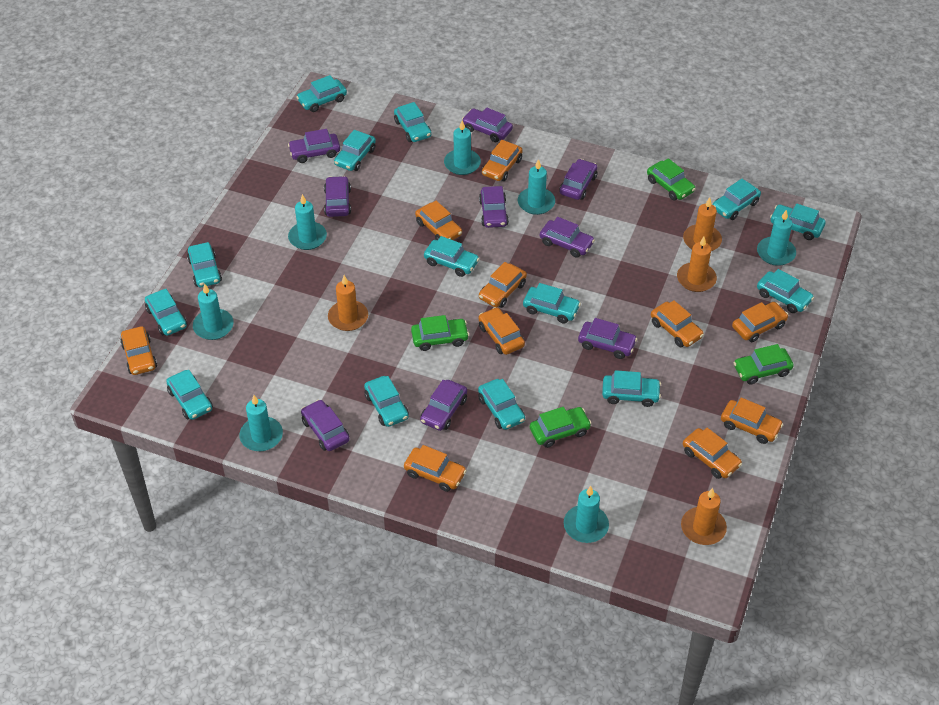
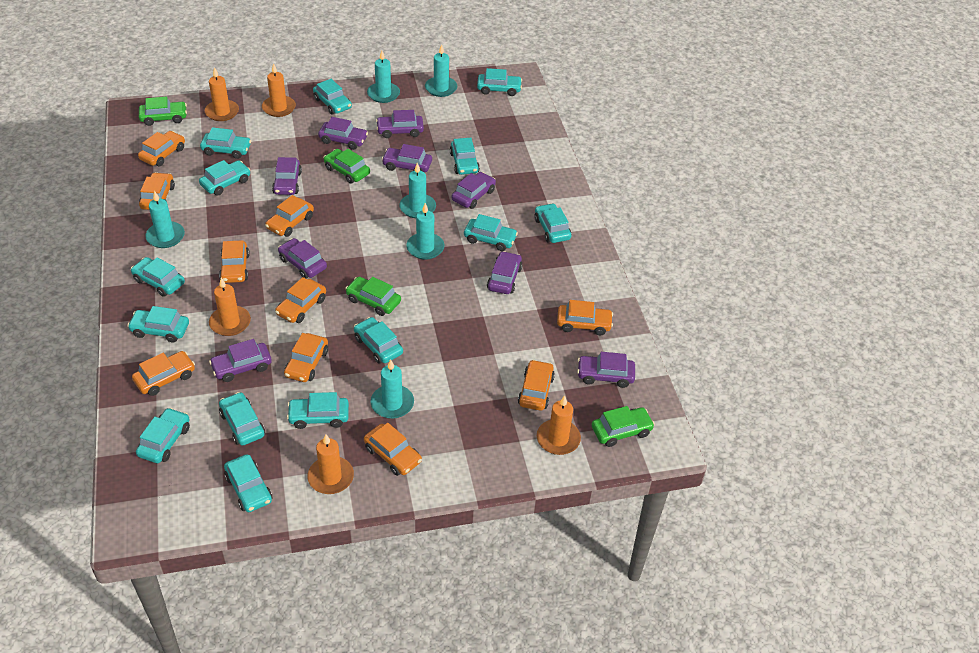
orange candle: [328,275,368,331] [677,237,717,292] [681,488,727,545] [683,197,722,251] = 4 -> [205,67,239,121] [209,277,251,336] [262,63,296,117] [307,434,354,494] [537,396,581,455] = 5
turquoise candle: [193,284,234,340] [239,395,283,451] [288,194,327,250] [444,120,481,175] [518,159,555,215] [564,486,609,543] [757,210,796,266] = 7 -> [145,191,185,248] [367,51,400,103] [370,359,414,419] [399,163,436,218] [406,203,444,259] [425,44,457,97] = 6

